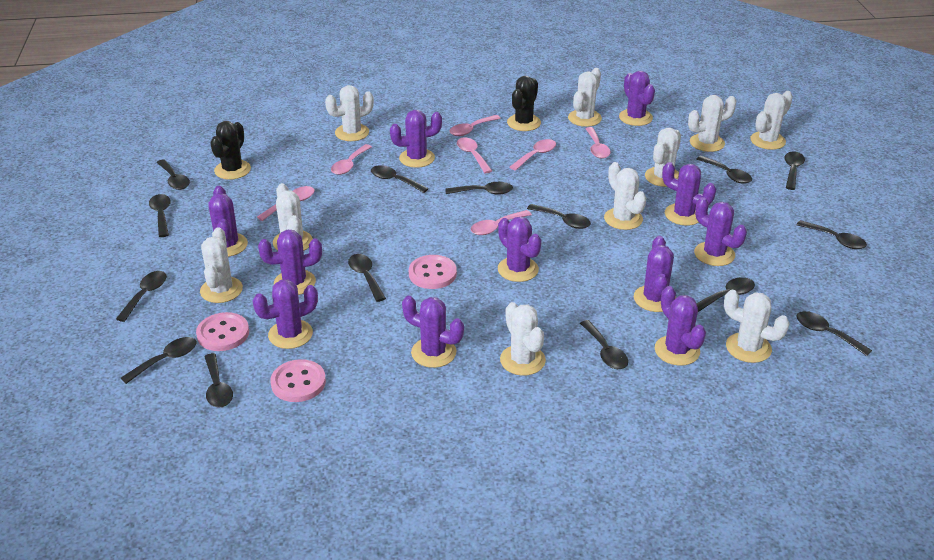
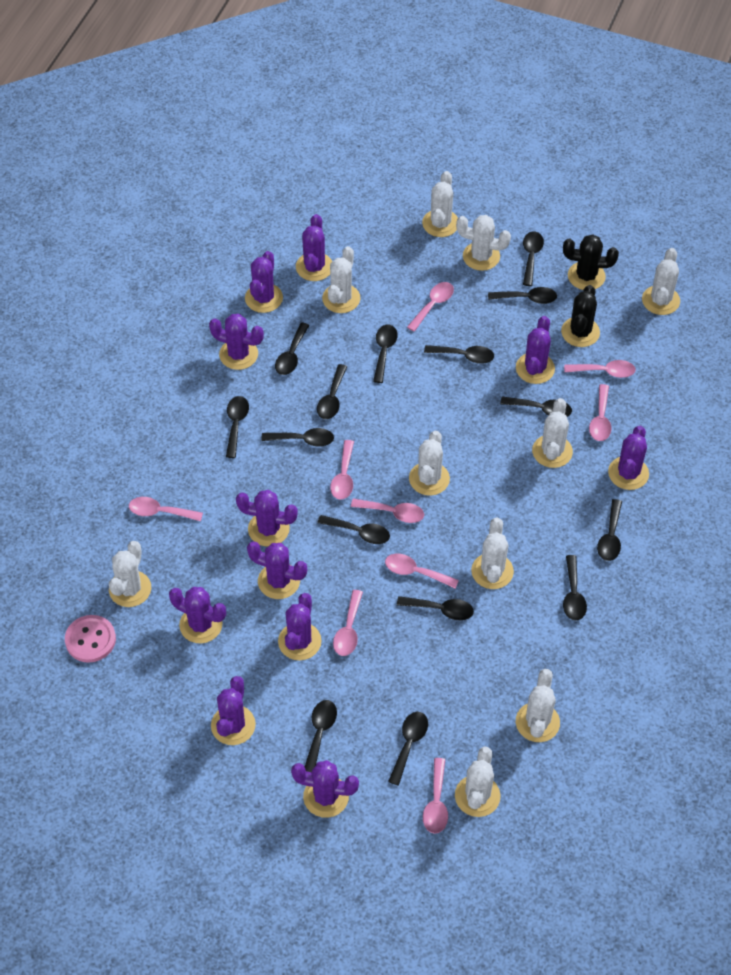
pink button: [196,312,249,351] [271,359,326,402] [409,255,457,289] = 3 -> [65,615,116,663] = 1
pink spoon: [257,186,315,221] [331,144,372,175] [450,115,501,136] [457,137,492,173] [471,210,532,235] [510,139,556,171] [585,127,611,159] = 7 -> [129,497,203,521] [330,440,354,499] [333,590,363,656] [351,499,424,523] [385,554,459,589] [407,282,454,332] [423,758,448,834] [564,360,636,378] [589,384,611,441] = 9

